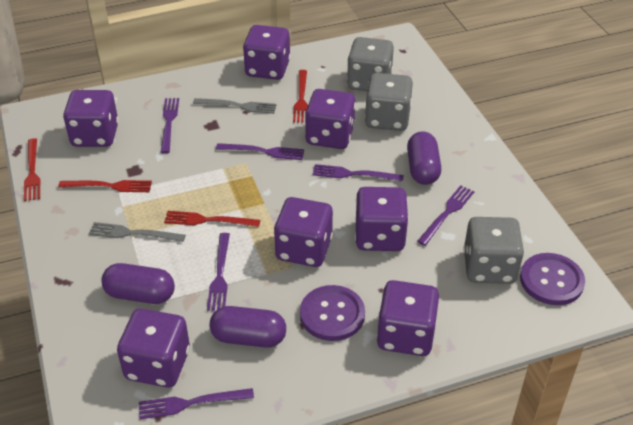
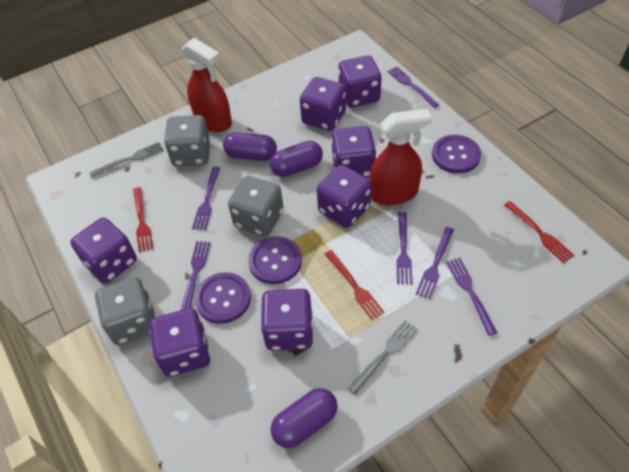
purple button: [300,285,365,341] [520,253,585,305] = 2 -> [195,272,251,324] [248,236,302,284] [432,135,481,173] = 3
red fork: [24,138,40,201] [58,180,152,192] [164,211,260,227] [293,70,308,123] = 4 -> [133,187,153,252] [324,250,384,320] [504,201,575,263] = 3
red spray bottle: none = 0 -> [182,38,232,132] [370,109,432,205] = 2

